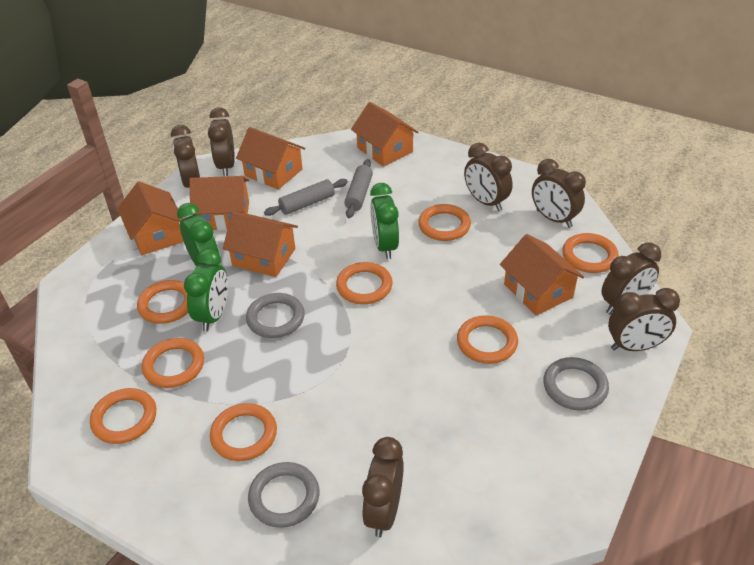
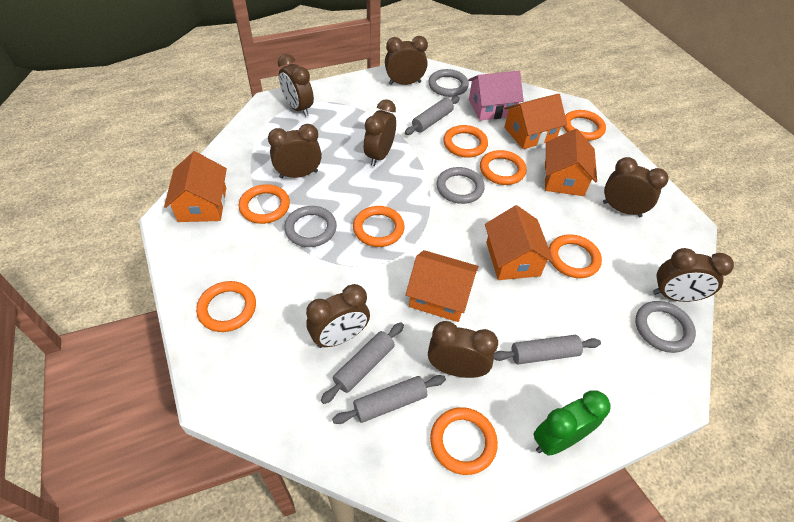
brown clock: [171,125,200,188] [208,107,235,176] [362,437,404,537] [464,143,513,211] [532,159,586,228] [601,243,661,315] [608,288,680,351] = 7 -> [268,124,322,178] [278,54,314,117] [306,284,370,348] [364,99,396,166] [385,36,428,85] [428,321,498,378] [603,157,668,217] [653,248,734,302] = 8
green clock: [177,203,220,266] [184,249,228,331] [370,183,399,259] = 3 -> [534,390,611,456] = 1
grey ring: [246,293,305,338] [248,462,319,528] [543,357,609,411] = 3 -> [284,206,337,247] [428,69,469,97] [437,167,485,204] [635,301,696,353] = 4
grey rolling pin: [264,179,348,216] [344,159,373,218] = 2 -> [321,322,404,404] [332,375,446,424] [405,96,460,135] [494,335,601,364] = 4
orange house: [117,181,184,255] [189,176,249,230] [223,212,298,277] [236,127,305,190] [351,102,418,167] [500,234,584,315] = 6 -> [164,151,227,222] [406,250,479,322] [485,205,554,280] [504,94,567,149] [544,129,597,196] = 5
pink house: none = 0 -> [468,71,524,121] = 1

